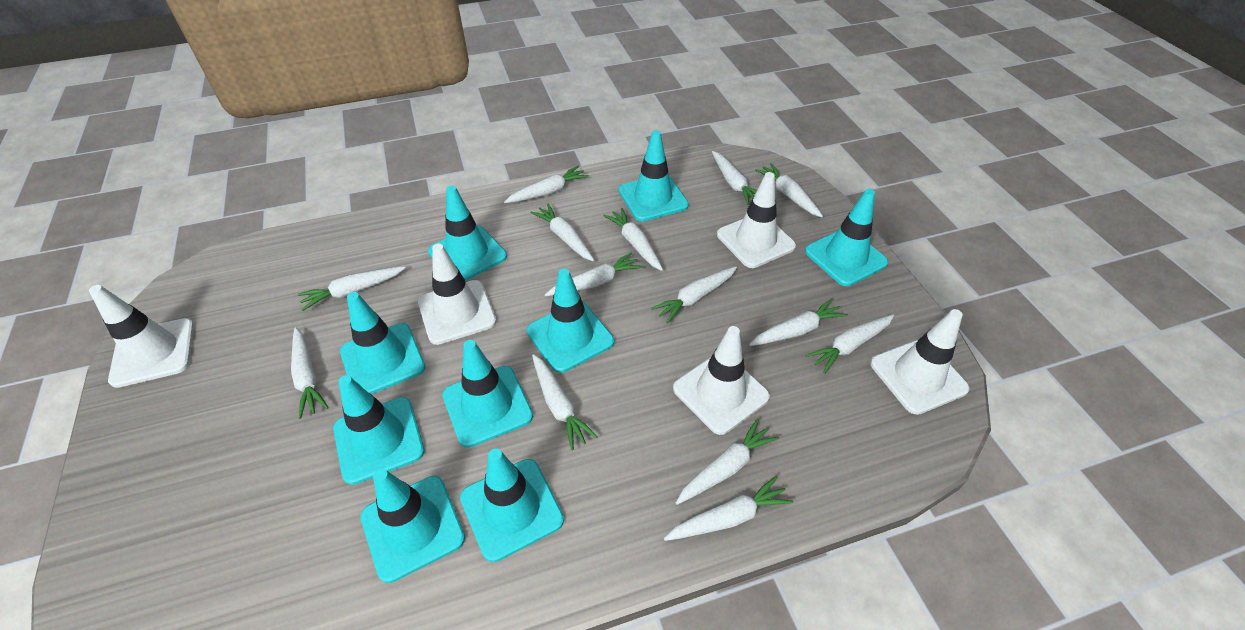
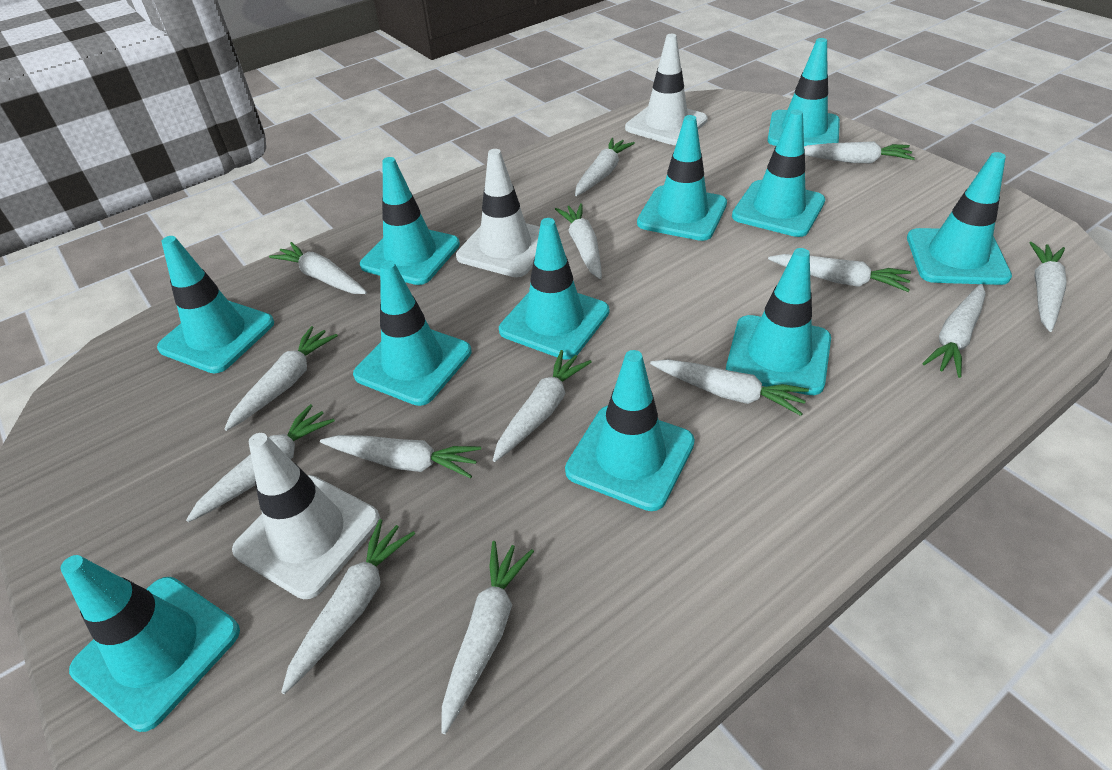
turquoise traffic cone: [333,375,424,485] [340,292,426,394] [360,469,465,583] [428,185,507,281] [442,340,533,448] [460,449,564,562] [527,268,614,373] [619,130,689,222] [805,189,888,286] = 9 -> [61,555,240,732] [157,236,274,373] [353,260,471,406] [360,157,460,285] [499,218,609,360] [565,350,695,511] [637,115,727,241] [726,248,831,395] [732,110,825,237] [767,38,840,146] [907,152,1012,285] = 11
white traffic cone: [89,285,194,388] [418,244,497,345] [673,326,770,435] [717,172,796,268] [870,309,970,415] = 5 -> [232,433,380,599] [456,149,540,277] [625,34,708,145] = 3

